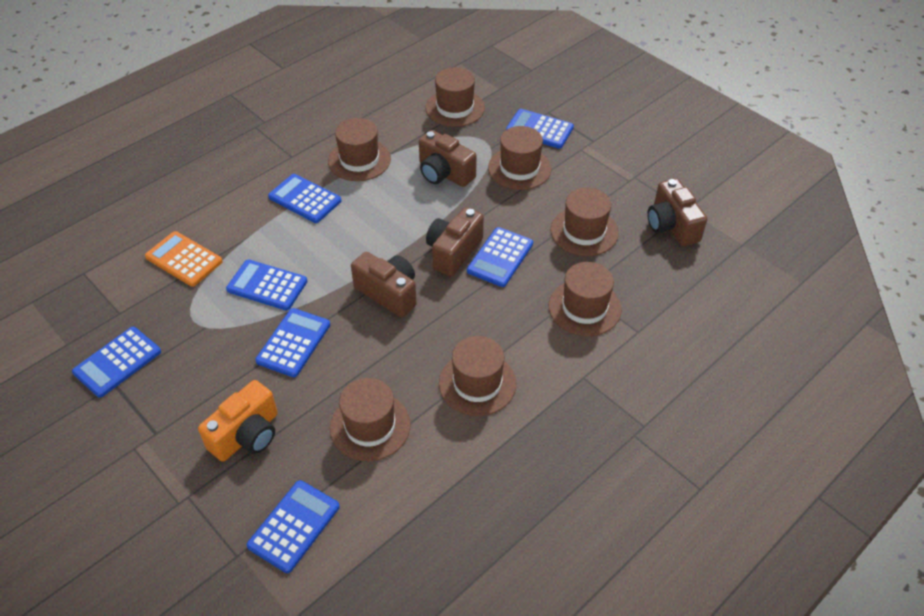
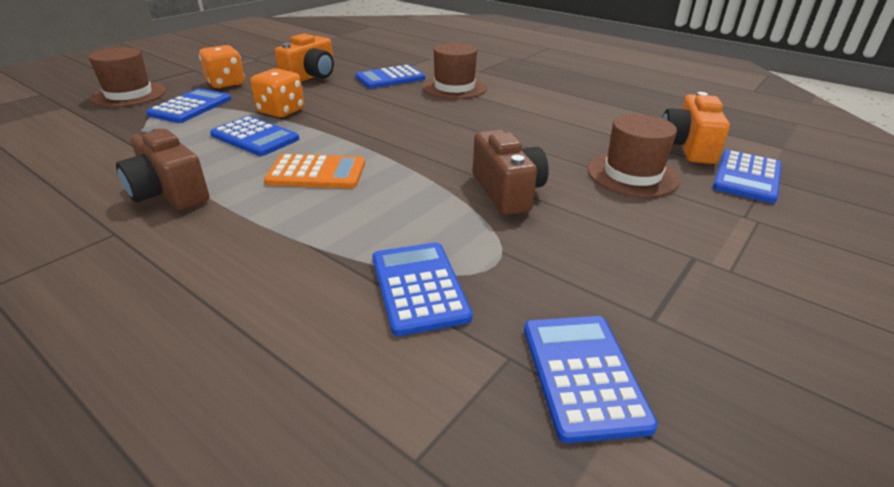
blue calculator: [72,327,161,398] [226,259,308,310] [247,480,340,573] [255,308,330,377] [268,174,341,223] [467,227,533,287] [506,109,574,149] = 7 -> [146,88,231,123] [210,116,299,156] [355,65,425,89] [372,242,472,336] [524,316,658,443] [713,150,782,204] = 6
brown camera: [351,252,417,318] [419,130,477,187] [426,207,484,276] [647,178,707,246] = 4 -> [116,127,209,210] [473,130,549,215] = 2
brown hat: [328,118,391,181] [330,378,411,461] [425,67,485,127] [439,336,516,416] [488,126,552,190] [549,262,621,336] [551,188,618,256] = 7 -> [89,47,166,107] [422,43,487,99] [587,114,680,197] = 3
orange camera: [198,380,278,462] = 1 -> [275,33,334,82] [662,92,730,164] = 2
orange dice: none = 0 -> [199,45,245,88] [250,68,304,117] = 2

